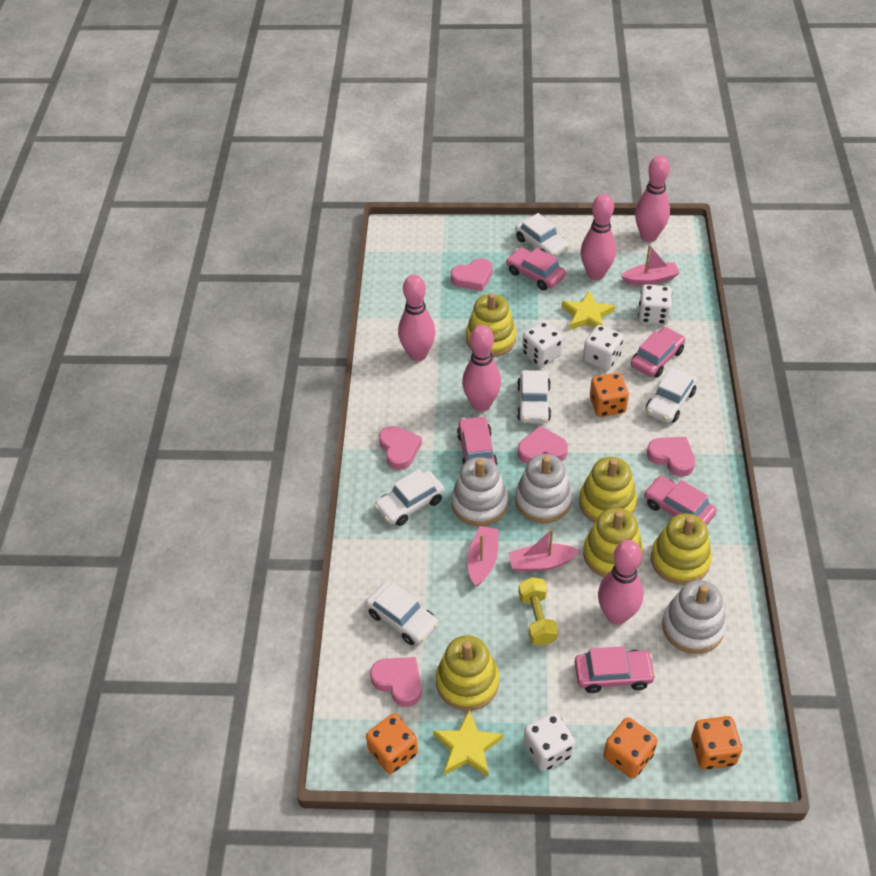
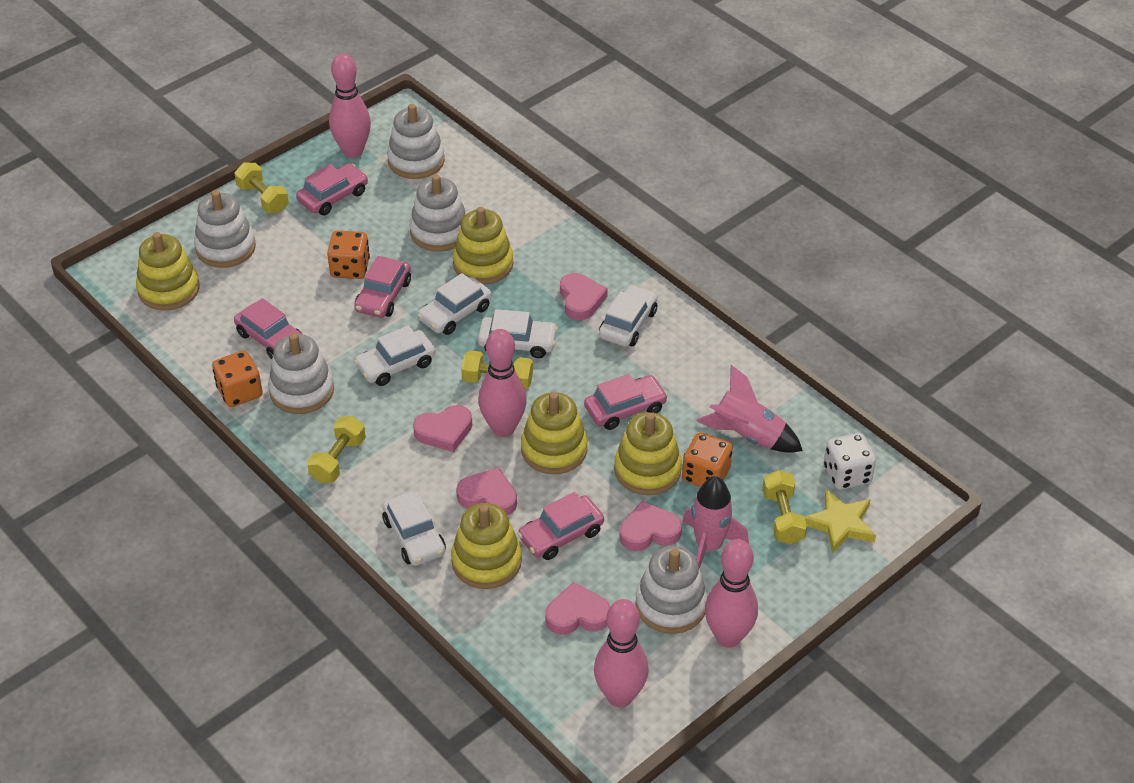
orange dice: [366,713,418,774] [590,373,629,417] [603,717,658,779] [691,716,742,770] = 4 -> [212,350,263,407] [327,231,370,279] [682,432,733,487] = 3
pink boat: [467,526,499,587] [509,529,579,572] [621,245,680,285] = 3 -> none = 0
pink bowling pin: [398,275,435,361] [462,325,501,412] [581,194,616,280] [598,540,643,625] [635,155,670,242] = 5 -> [329,53,371,158] [478,329,527,437] [594,599,649,707] [705,539,758,648] = 4
pink rocket: none = 0 -> [682,476,749,569] [697,365,803,453] = 2
white dice: [522,321,563,367] [523,712,575,772] [583,325,623,370] [638,284,672,325] = 4 -> [824,433,876,490] = 1
white stacking toy: [451,457,508,526] [515,454,572,523] [662,580,726,654] = 3 -> [194,190,256,268] [268,333,334,414] [387,104,445,179] [409,175,466,252] [635,546,708,634] = 5
yellow dumbbell: [519,577,558,646] = 1 -> [234,163,289,213] [307,416,366,483] [461,350,533,390] [762,470,807,545] = 4
yellow star: [433,710,503,777] [562,290,615,330] = 2 -> [805,489,876,554] = 1

